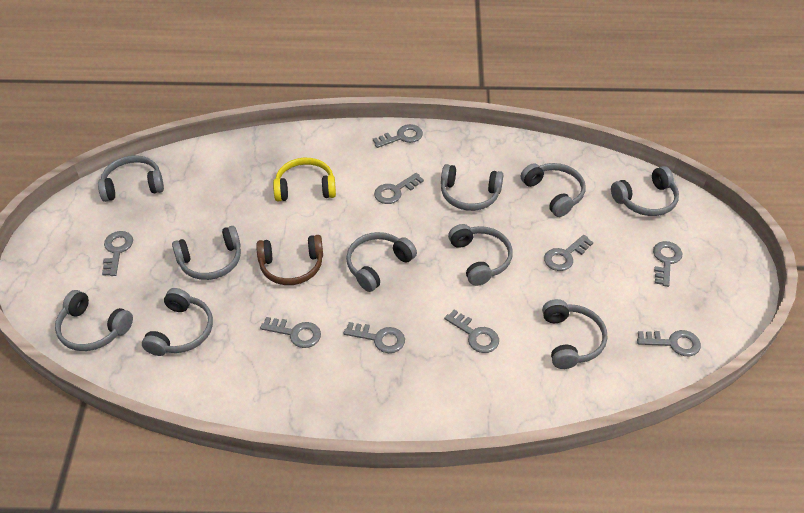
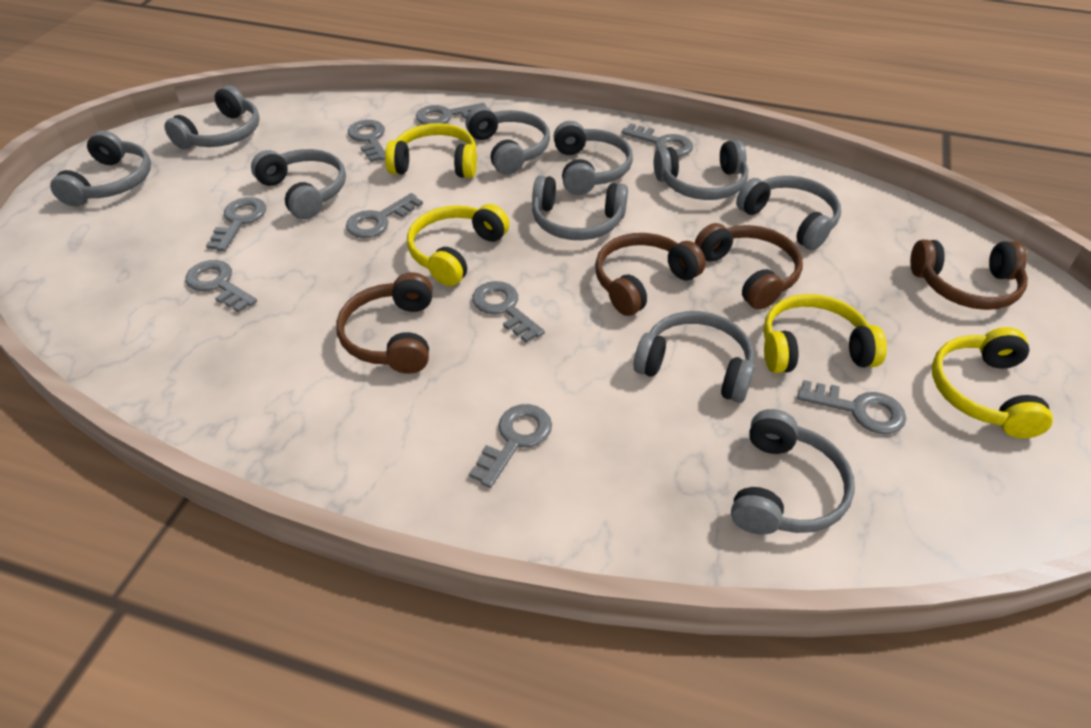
brown headphones: [256,235,323,285] = 1 -> [336,272,433,374] [595,233,706,316] [695,223,803,310] [910,240,1028,310] = 4
yellow headphones: [273,158,336,201] = 1 -> [385,123,477,178] [407,204,509,286] [763,294,887,373] [932,327,1053,438] = 4

